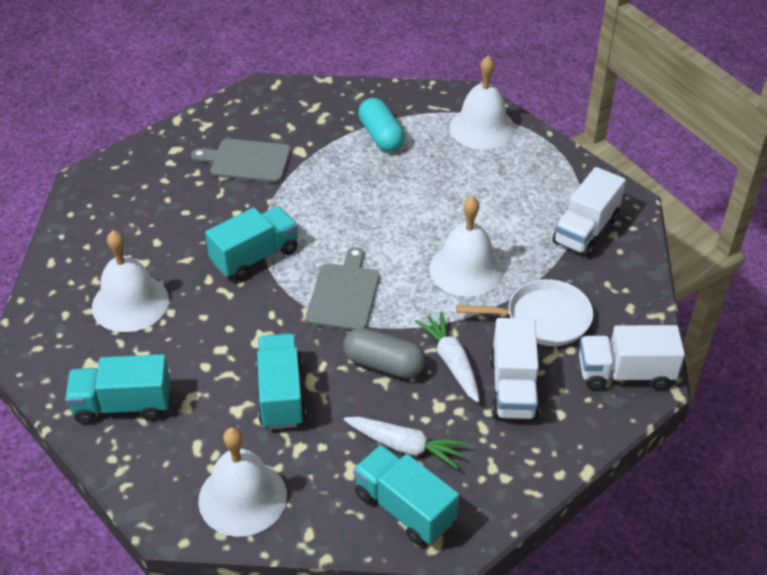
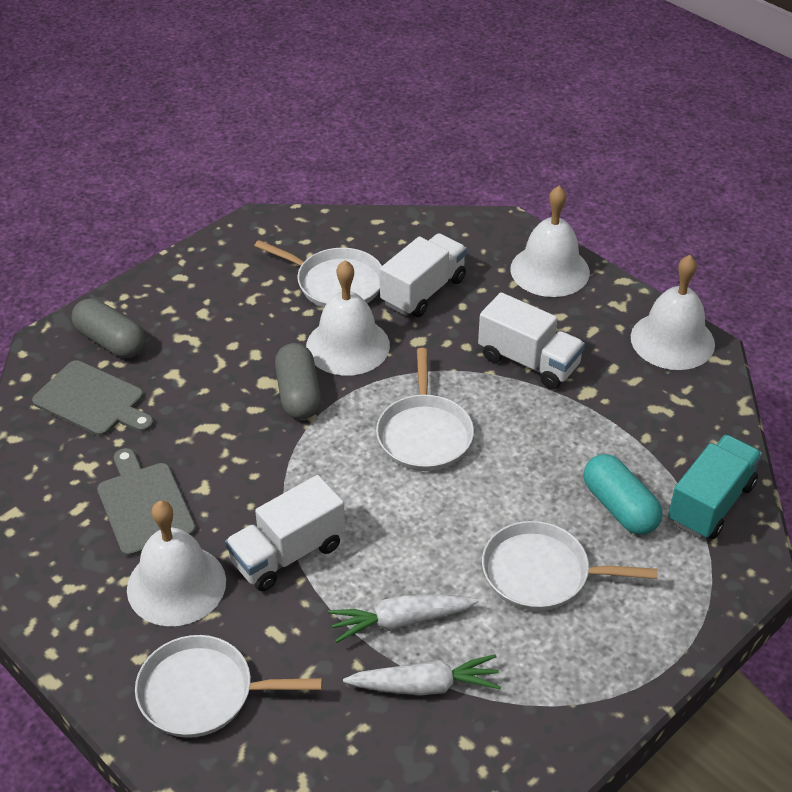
grey capsule: [343,328,425,379] = 1 -> [71,298,145,358] [275,343,321,419] = 2
turquoise truck: [65,354,170,424] [205,206,298,281] [256,333,306,429] [353,445,459,546] = 4 -> [668,435,762,539] = 1
white pan: [456,279,593,346] = 1 -> [135,635,322,738] [254,240,382,308] [376,348,474,471] [482,521,658,611] = 4

